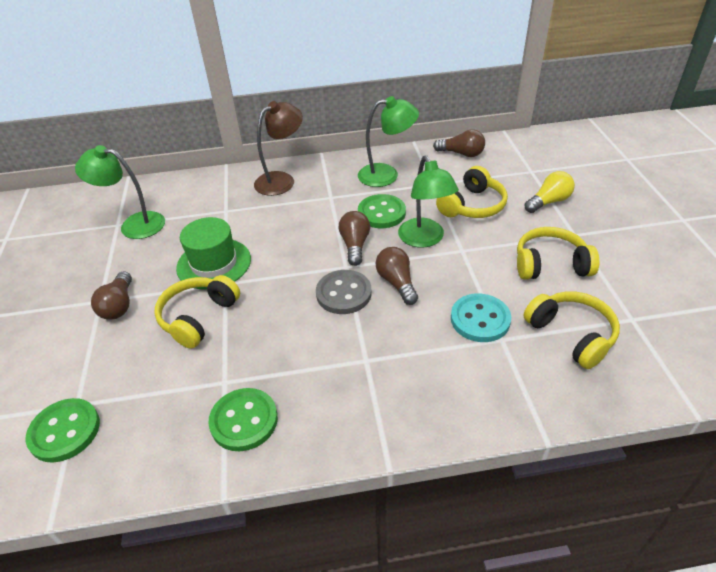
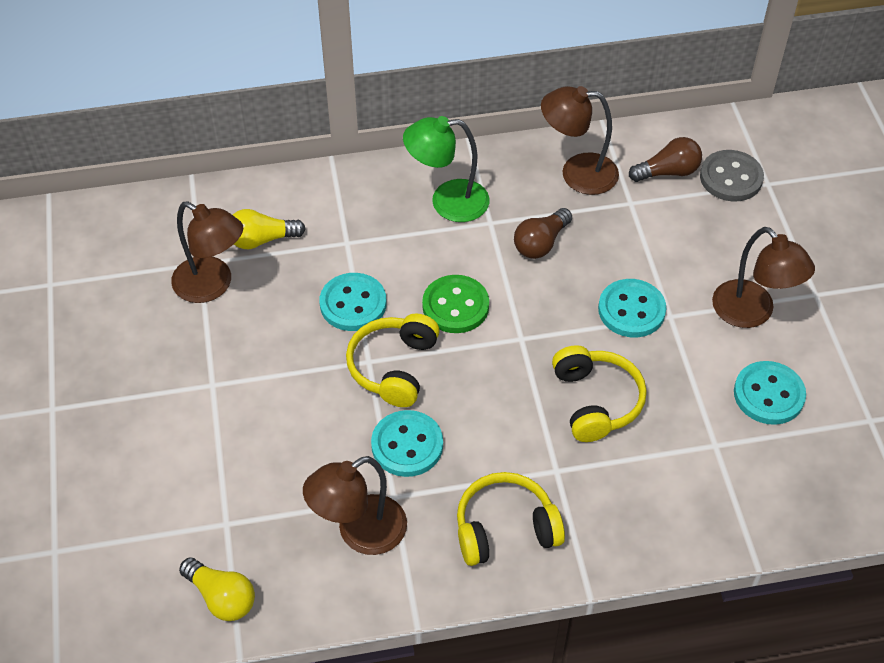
brown lamp: [254,101,303,196] = 1 -> [171,201,243,303] [303,456,407,555] [541,86,619,195] [712,227,815,328] = 4
brown light bulb: [91,271,132,320] [339,211,370,266] [376,247,418,305] [433,129,485,157] = 4 -> [514,208,572,259] [629,137,702,182] = 2
green button: [25,398,100,463] [208,388,278,451] [358,194,406,228] = 3 -> [422,275,489,333] = 1
green hat: [176,217,251,290] = 1 -> none = 0
green lamp: [75,145,165,239] [358,96,419,187] [398,155,459,247] = 3 -> [403,116,490,222] = 1
turquoise button: [451,293,511,342] = 1 -> [319,273,386,331] [371,410,443,477] [598,279,666,338] [734,361,806,425] = 4
yellow headphones: [154,275,240,349] [436,166,508,218] [517,227,599,280] [523,291,620,369] = 4 -> [346,314,440,407] [457,472,565,566] [552,345,647,442] = 3
yellow light bulb: [524,171,575,213] = 1 -> [179,557,255,621] [233,209,306,249] = 2

